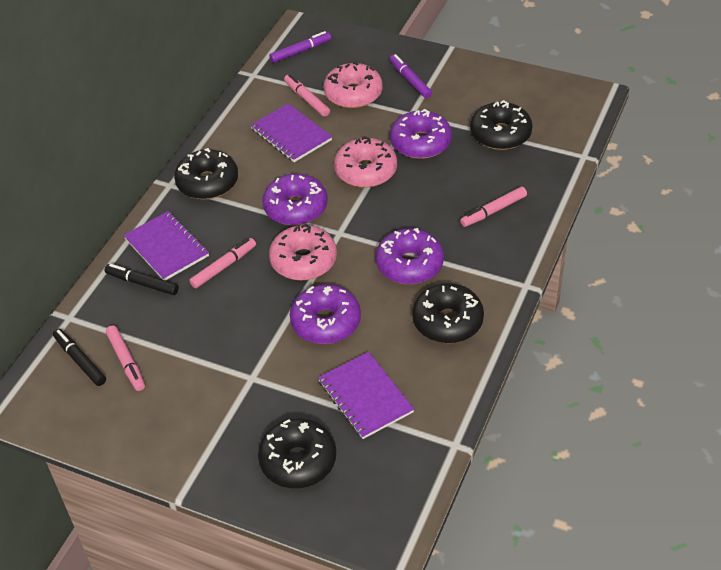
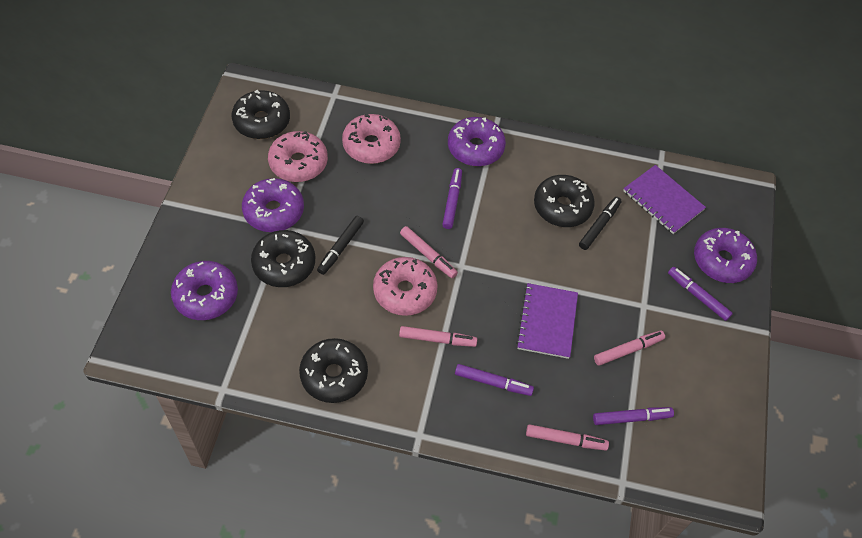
purple marker: [269,31,331,63] [390,54,432,98] = 2 -> [442,168,462,229] [455,364,534,396] [593,407,674,425] [668,267,733,321] = 4
purple notebook: [123,211,209,281] [250,103,332,162] [318,352,414,439] = 3 -> [516,283,578,359] [623,165,706,234] = 2

